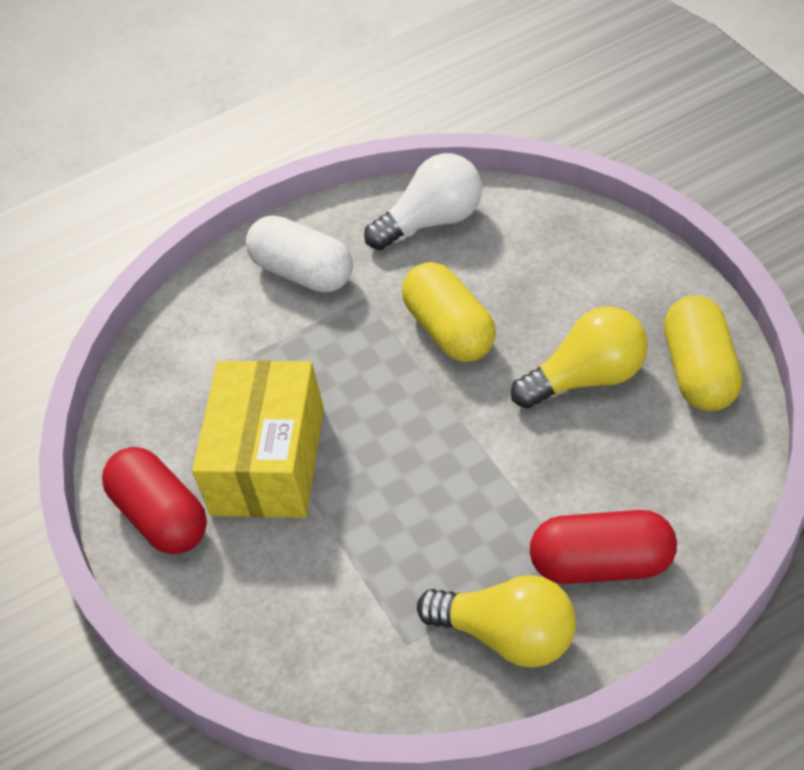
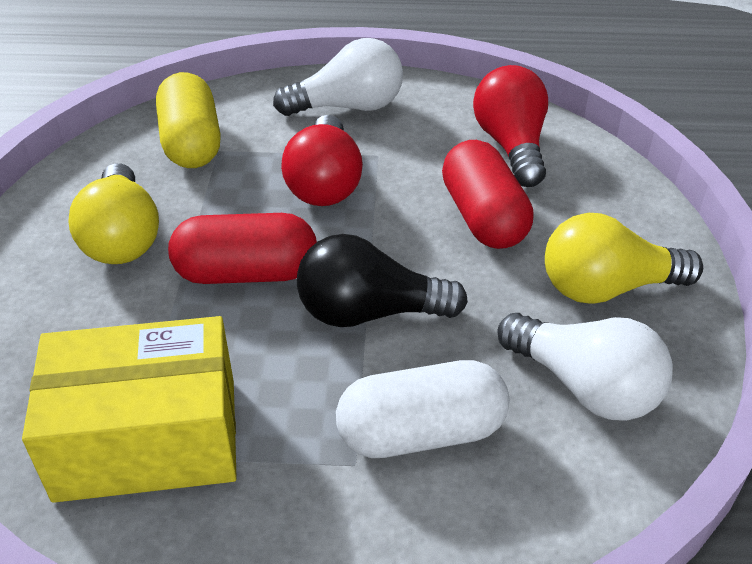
black light bulb: none = 0 -> [297,234,468,327] = 1
red light bulb: none = 0 -> [281,115,363,206] [473,65,548,187] = 2
white light bulb: [364,153,482,250] = 1 -> [273,38,403,116] [498,313,673,421] = 2
yellow capsule: [402,262,496,362] [664,296,742,411] = 2 -> [156,72,221,168] = 1

